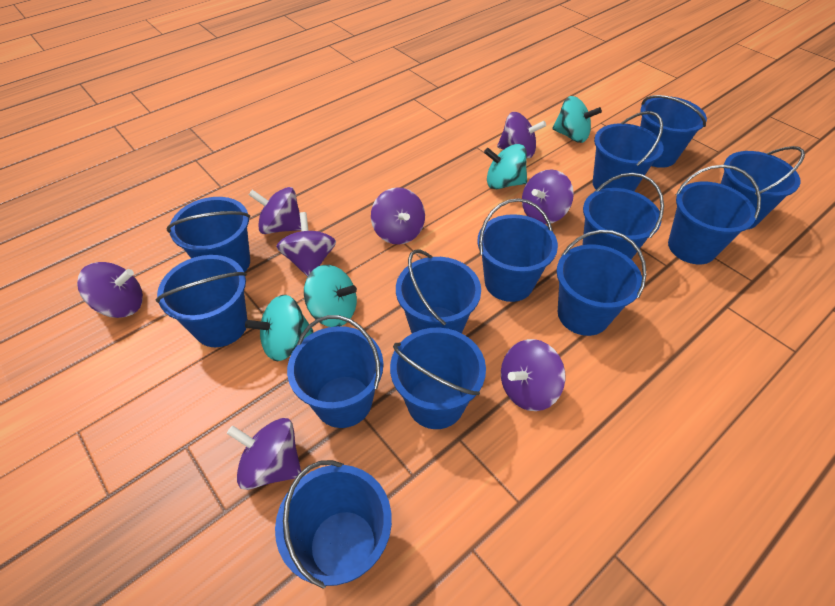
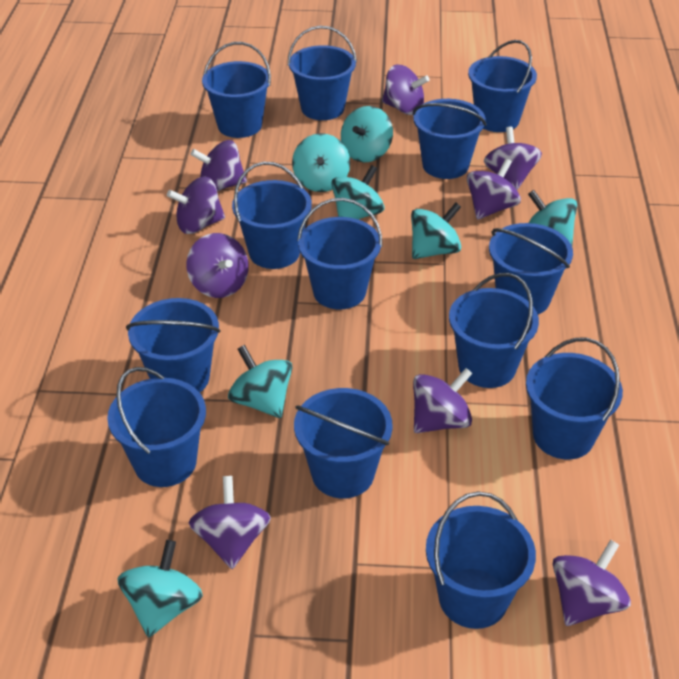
purple spinning top: [77,262,143,318] [227,418,301,490] [249,187,301,234] [276,212,336,277] [371,187,425,244] [497,112,546,158] [501,339,566,411] [522,169,574,224] = 8 -> [167,177,225,234] [186,233,249,298] [189,476,271,569] [190,140,247,191] [382,64,430,115] [413,368,472,433] [467,159,521,220] [484,127,542,190] [553,540,631,626] = 9
turquoise spinning top: [245,295,313,361] [304,265,357,327] [484,144,527,189] [552,96,602,143] = 4 -> [118,540,203,638] [228,345,293,418] [292,133,350,192] [331,165,384,220] [341,106,393,162] [411,202,461,259] [528,190,577,245] = 7

